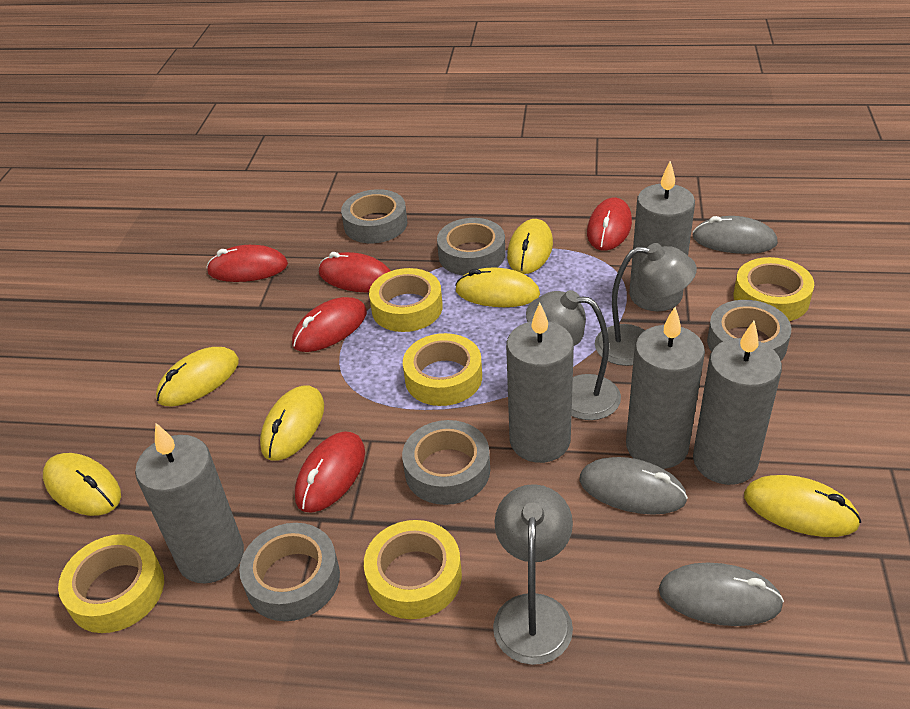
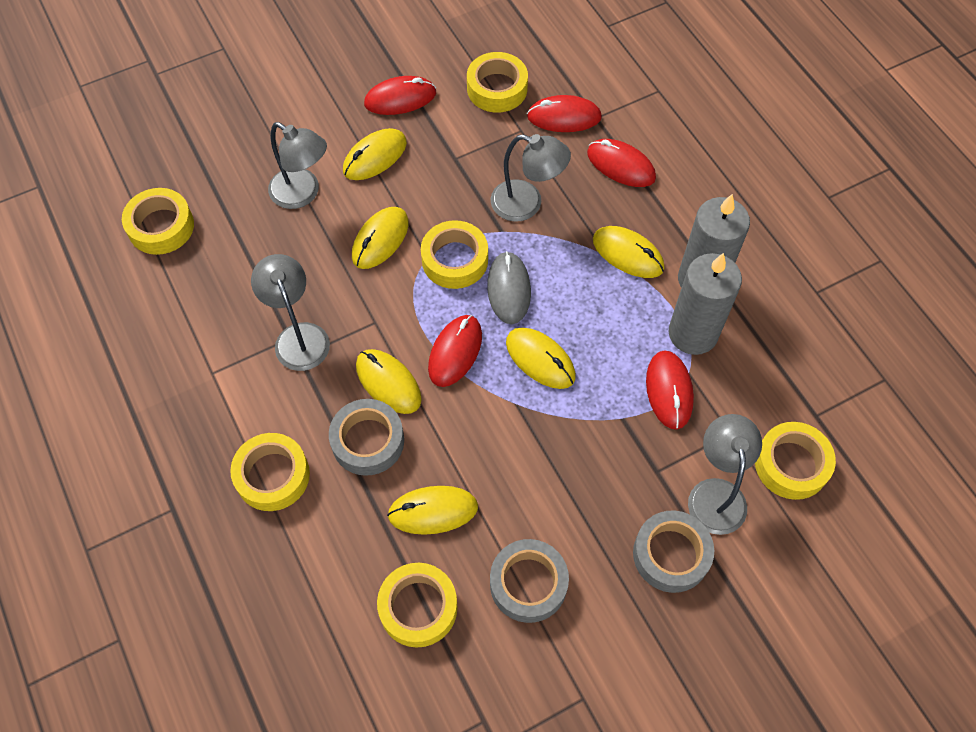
grey candle: [135,423,244,584] [506,303,574,463] [626,307,705,469] [629,161,695,311] [693,321,782,485] = 5 -> [669,253,742,355] [678,194,750,288] = 2
grey lamp: [493,484,573,665] [526,290,621,420] [595,243,697,366] = 3 -> [251,254,330,371] [268,122,327,209] [491,134,571,222] [688,414,762,535] = 4
grey mouse: [580,457,688,515] [659,563,784,626] [693,216,778,254] = 3 -> [487,251,531,324] = 1
grey tape: [239,523,340,621] [341,189,407,243] [402,420,490,505] [437,218,505,275] [707,300,791,361] = 5 -> [329,399,404,476] [490,539,569,623] [633,510,714,593] = 3
yellow tape: [58,534,164,633] [364,520,462,619] [369,268,443,332] [403,333,482,406] [734,257,814,321] = 5 -> [122,188,194,255] [230,433,310,511] [377,563,458,648] [421,220,488,289] [467,52,528,112] [755,422,836,500] = 6

